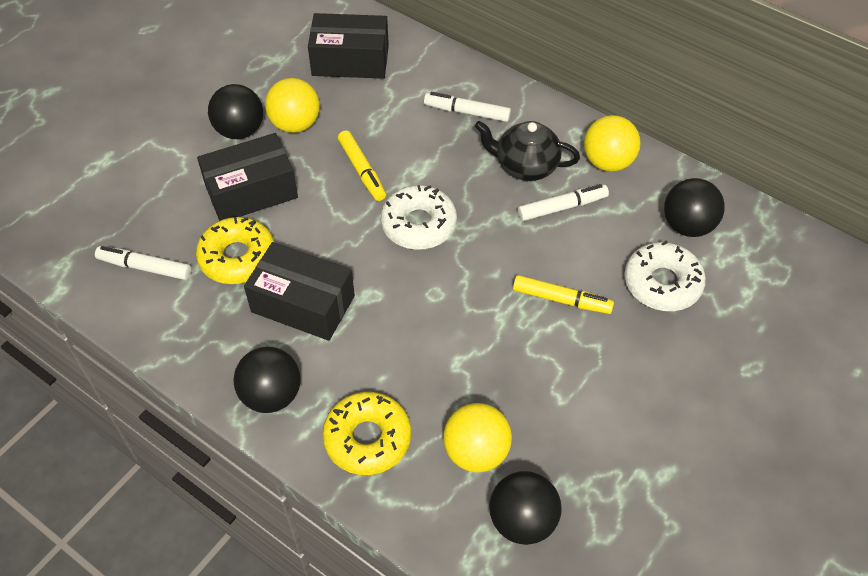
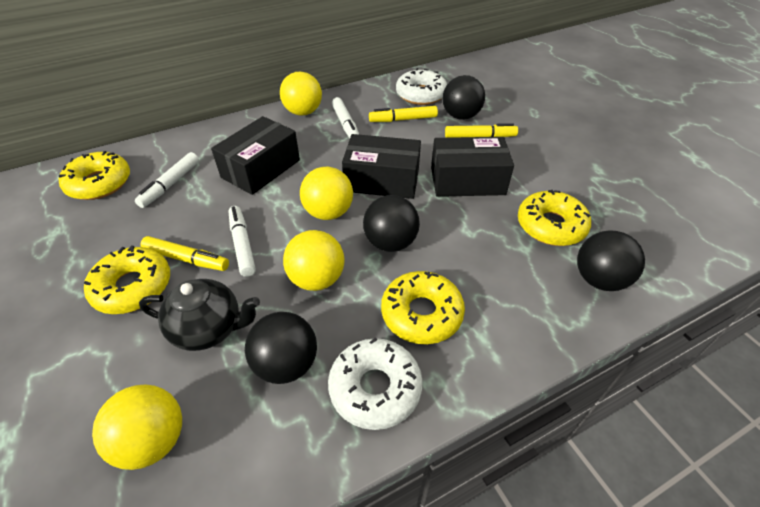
yellow ball: [265,78,320,133] [443,403,512,472] [584,115,641,172] = 3 -> [92,384,182,470] [280,72,322,116] [283,230,345,291] [300,167,353,220] = 4
yellow donut: [196,217,275,284] [322,392,411,475] = 2 -> [58,151,130,200] [84,245,170,314] [381,271,465,344] [518,190,591,246] = 4
yellow marker: [338,130,386,201] [513,275,614,314] = 2 -> [140,236,229,271] [369,106,438,122] [445,123,518,138] = 3

